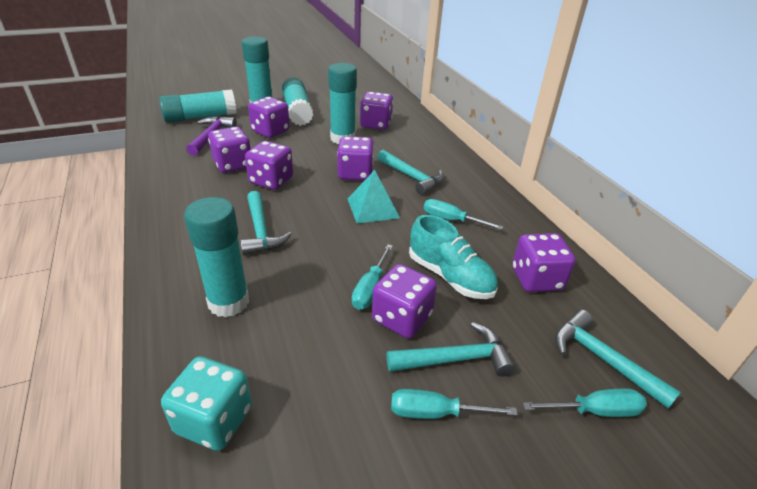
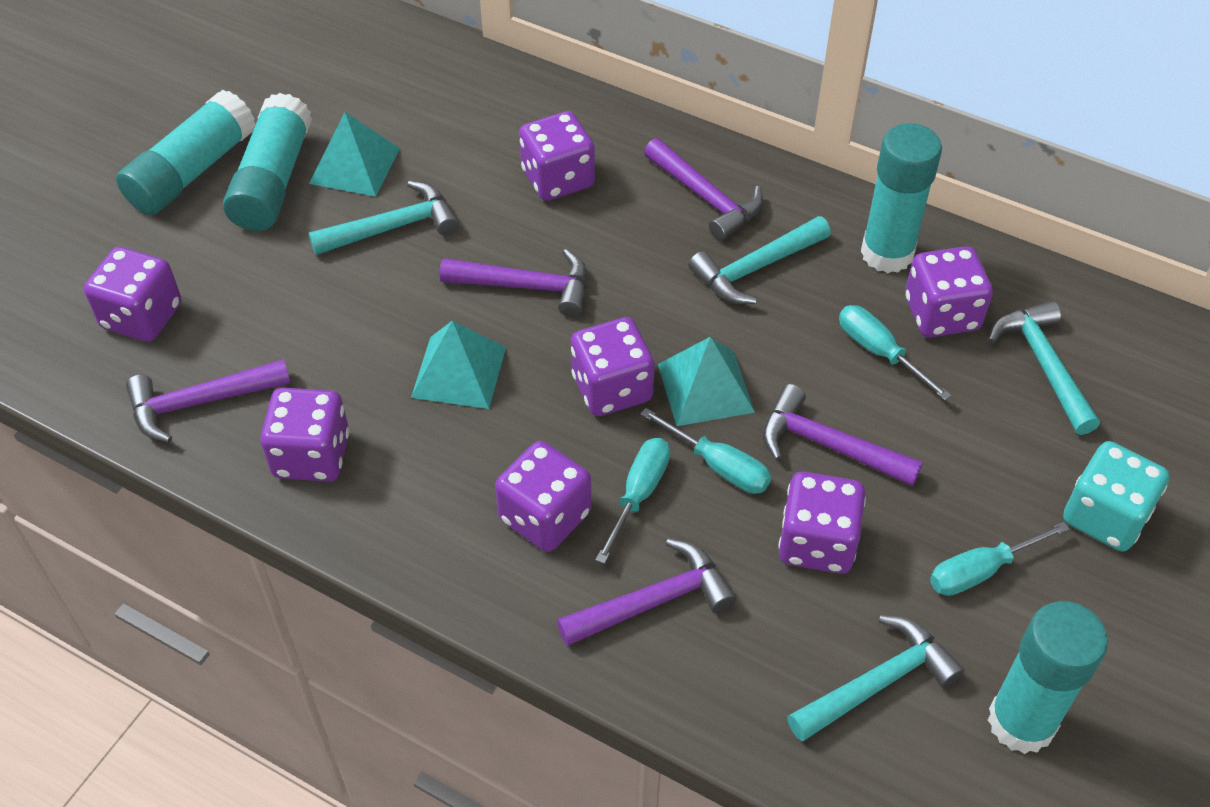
purple hammer: [186,116,237,156] = 1 -> [126,359,291,443] [440,249,587,317] [557,539,736,646] [644,138,763,241] [763,384,923,487] = 5
turquoise glue stick: [159,89,236,123] [184,197,249,318] [242,36,272,103] [282,78,313,126] [328,63,357,144] = 5 -> [116,90,256,215] [223,93,312,231] [861,123,942,273] [988,601,1108,754] = 4
turquoise pyramid: [348,170,400,223] = 1 -> [309,112,400,197] [411,321,506,409] [658,337,755,426] = 3
turquoise shoe: [409,215,498,299] = 1 -> none = 0

